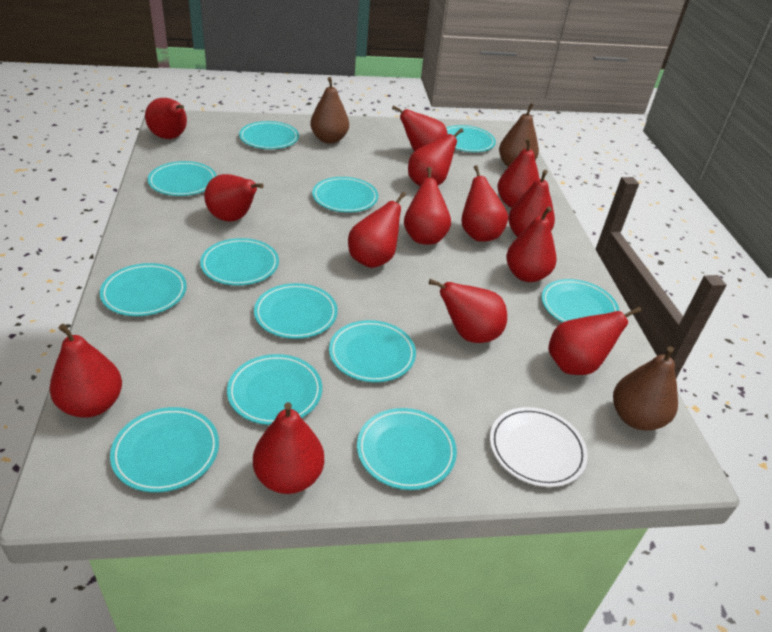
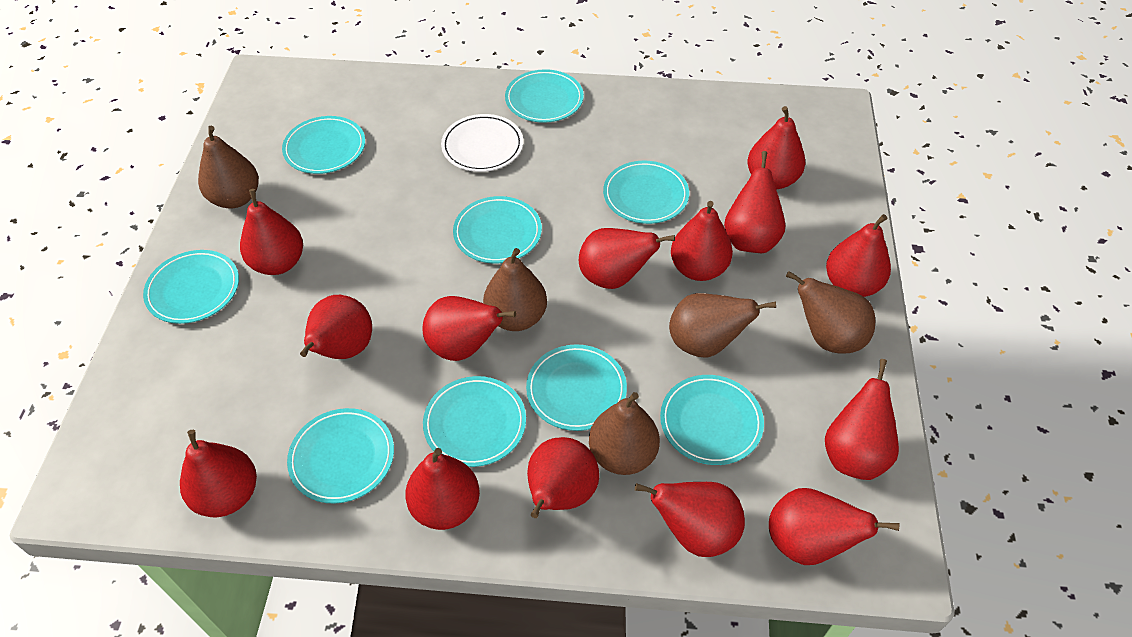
brown pear: [310,77,349,144] [499,103,539,167] [613,346,678,430] = 3 -> [198,126,259,209] [483,248,547,331] [589,392,660,475] [669,293,776,358] [786,271,875,354] = 5
turquoise plate: [100,263,187,316] [110,407,219,493] [148,161,216,196] [200,238,279,286] [227,354,322,425] [239,121,299,149] [254,283,338,339] [312,177,378,212] [329,320,416,382] [357,408,457,490] [446,125,496,152] [542,279,619,323] = 12 -> [143,250,239,324] [282,116,365,174] [287,408,394,504] [423,376,526,467] [453,196,542,263] [505,69,584,123] [526,344,627,431] [603,161,689,224] [660,375,764,465] = 9

